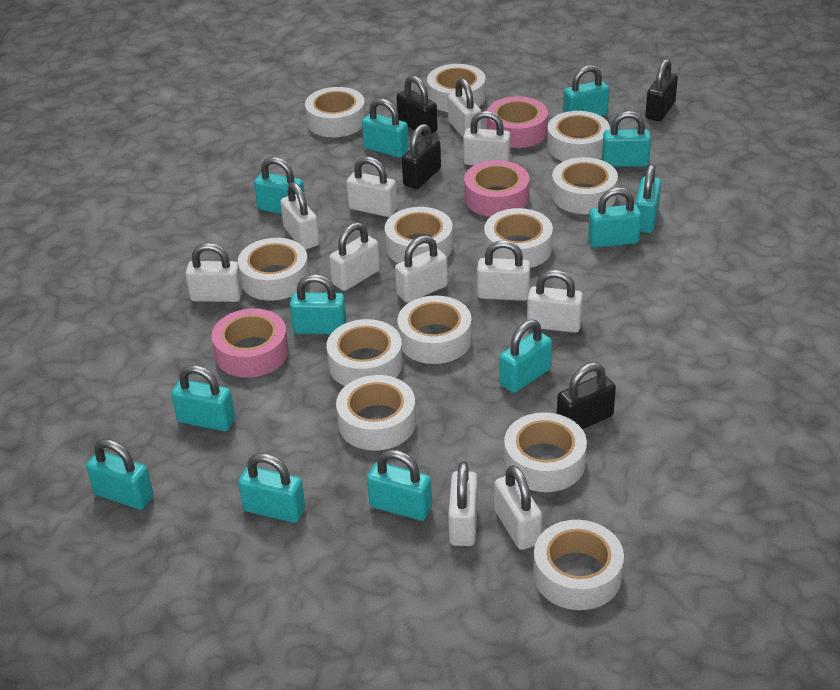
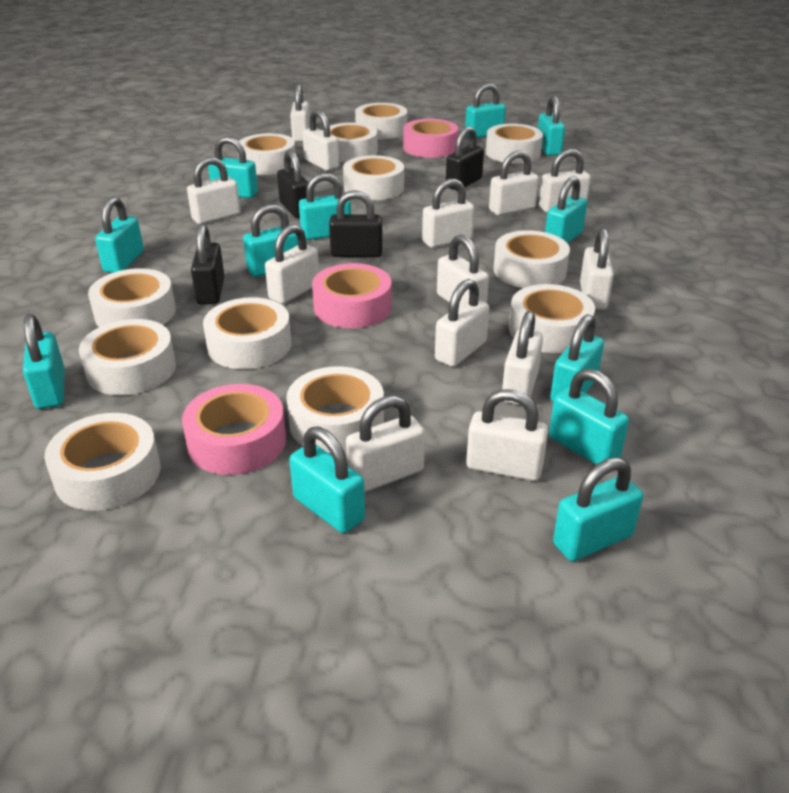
white padlock: [185,243,243,302] [280,182,320,250] [329,222,380,291] [346,157,397,217] [395,235,448,303] [448,78,482,137] [448,462,478,546] [463,111,511,166] [477,240,530,301] [494,465,542,550] [527,270,583,333] = 11 -> [187,157,241,224] [265,224,319,304] [290,84,310,142] [302,110,340,171] [346,395,425,493] [422,179,475,248] [435,279,489,367] [437,235,489,305] [466,389,548,481] [489,151,539,216] [502,311,543,405] [539,149,591,213] [580,228,614,310] = 13

